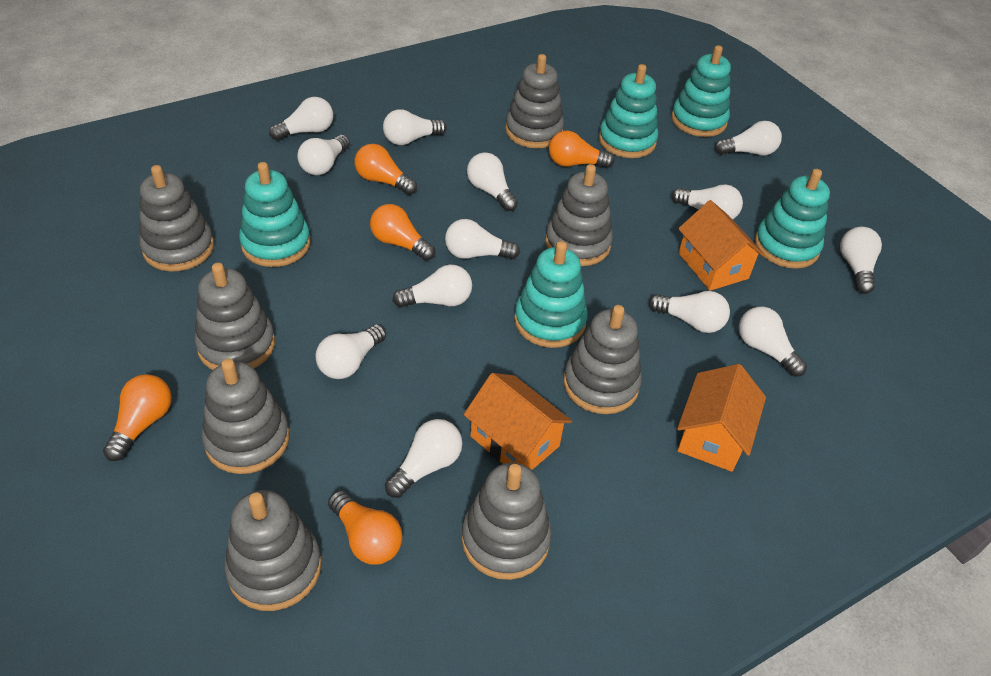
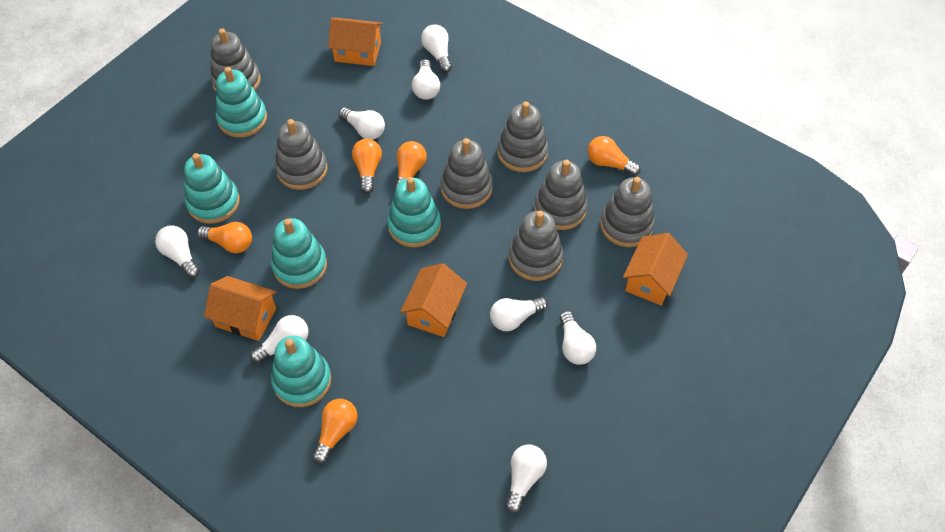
grey stacking toy: [139,165,214,272] [194,263,275,370] [202,359,289,474] [224,490,322,611] [462,463,552,580] [505,54,564,148] [545,164,613,266] [563,305,642,414] = 8 -> [210,28,260,91] [275,119,327,190] [441,138,493,209] [497,101,548,172] [509,211,563,281] [534,160,588,230] [600,177,655,247] = 7
orange house: [464,373,572,470] [677,364,766,472] [678,200,765,291] = 3 -> [204,276,277,341] [328,18,382,66] [400,263,467,337] [623,233,688,305] = 4
white light bulb: [269,97,333,140] [297,135,350,175] [315,324,386,379] [383,109,447,145] [385,419,462,498] [392,265,472,308] [445,219,520,259] [467,152,518,211] [649,291,730,333] [672,185,743,220] [715,121,782,156] [739,307,807,376] [840,227,882,294] = 13 -> [155,225,200,278] [250,315,309,364] [339,107,385,140] [412,59,440,100] [421,24,452,73] [490,297,548,331] [505,445,547,513] [559,311,596,365] = 8

